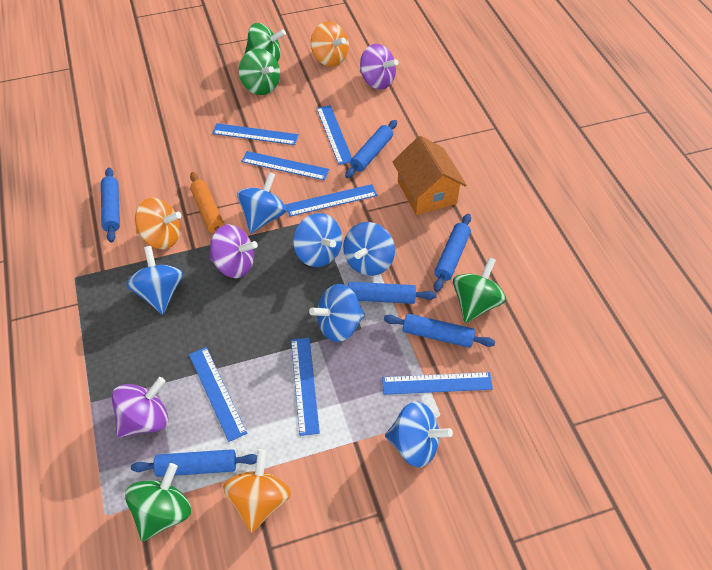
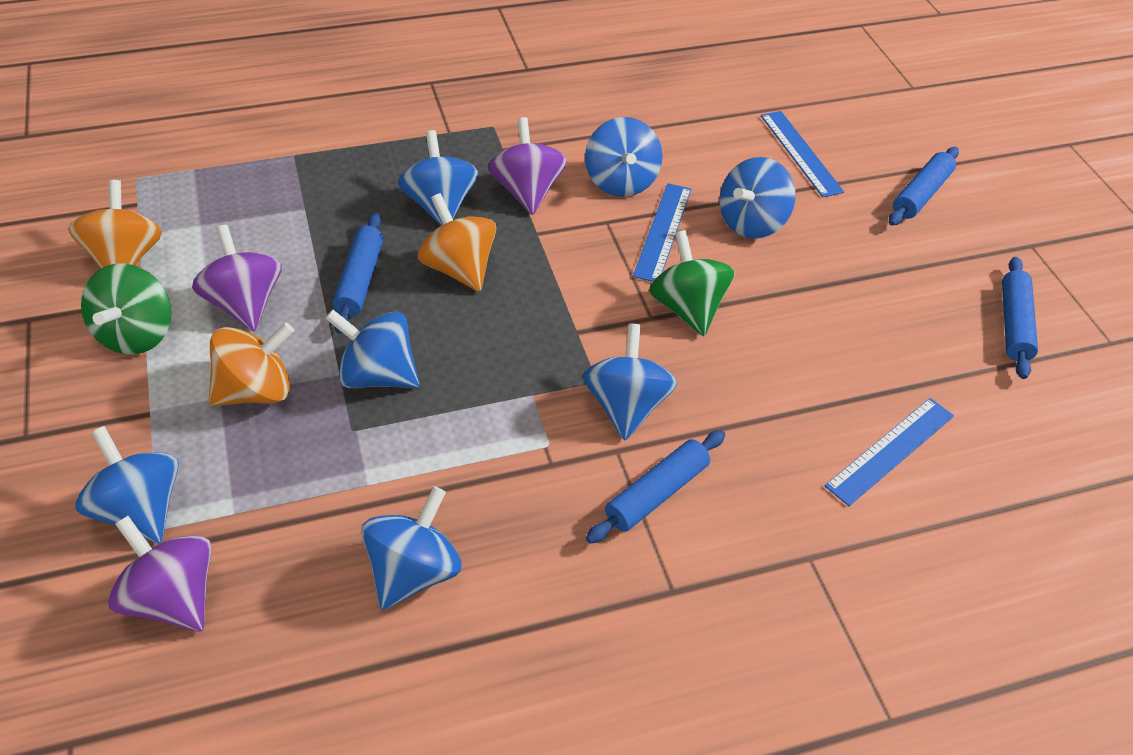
blue rolling pin: [101,168,120,243] [131,449,257,477] [327,282,436,304] [345,120,397,178] [384,314,495,348] [434,214,471,292] = 6 -> [332,213,383,334] [586,430,725,544] [889,147,959,226] [1002,257,1038,379] = 4
blue ruler: [189,347,247,442] [212,123,299,145] [241,151,330,180] [285,184,377,217] [291,338,320,436] [316,105,352,165] [382,372,493,395] = 7 -> [633,183,691,282] [761,111,844,197] [825,398,954,506] = 3
blue spinning top: [126,246,183,314] [237,172,287,234] [293,213,342,267] [309,284,365,342] [343,222,395,276] [385,402,453,468] = 6 -> [75,426,179,543] [325,309,419,388] [361,486,462,610] [398,130,478,226] [583,324,677,440] [585,117,662,197] [720,157,795,238] = 7
green spinning top: [125,463,191,541] [239,49,280,95] [244,23,286,62] [453,257,506,323] = 4 -> [81,264,171,354] [649,230,735,336] = 2
orange house: [392,136,467,215] = 1 -> none = 0
orange rolling pin: [190,172,225,234] = 1 -> none = 0

